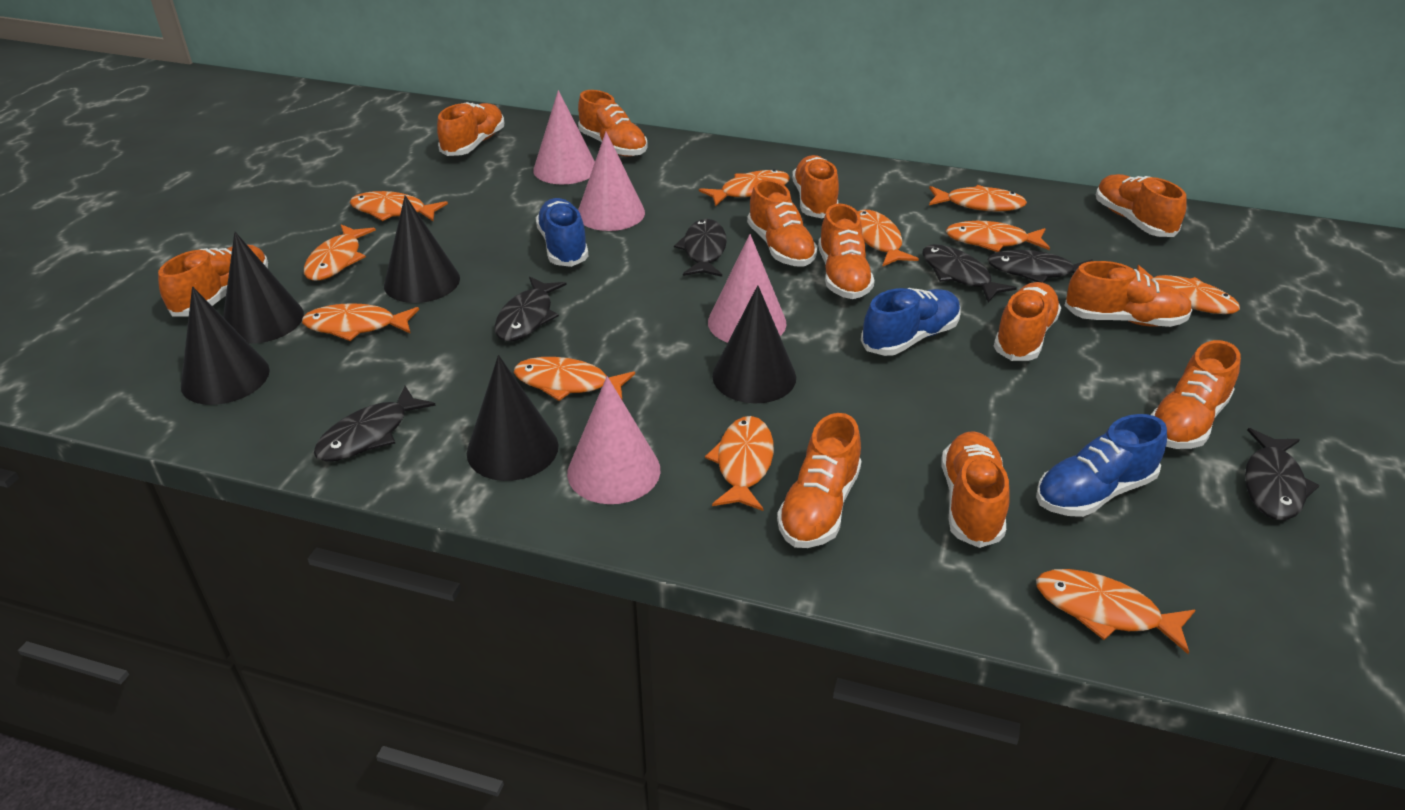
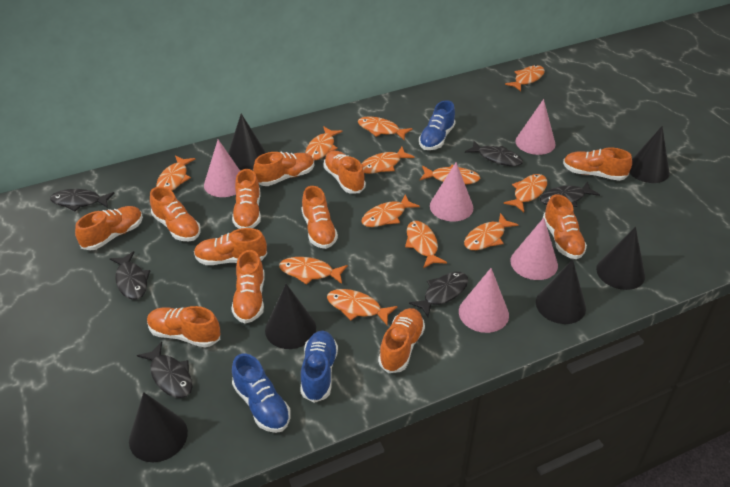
black cone: [181,286,270,405] [223,232,304,343] [384,195,460,303] [467,355,558,481] [712,285,796,403] = 5 -> [129,392,188,462] [228,114,266,170] [265,284,316,349] [536,259,586,324] [596,227,645,290] [629,126,670,183] = 6
orange fish: [302,303,419,341] [304,224,376,281] [350,191,448,221] [514,357,635,401] [699,169,790,207] [705,416,774,511] [858,210,919,266] [929,185,1027,212] [946,221,1050,252] [1036,569,1195,654] [1137,265,1240,314] = 11 -> [156,155,196,191] [279,257,348,285] [305,126,342,161] [327,289,397,325] [358,117,413,140] [361,195,420,227] [362,147,414,174] [405,221,447,268] [420,164,480,185] [464,213,518,250] [504,174,547,212] [505,65,545,91] = 12
pink cone: [533,90,595,184] [567,376,660,504] [578,132,645,231] [708,234,786,343] = 4 -> [204,139,240,197] [430,162,473,221] [459,268,509,333] [510,218,558,280] [515,99,556,155] = 5

